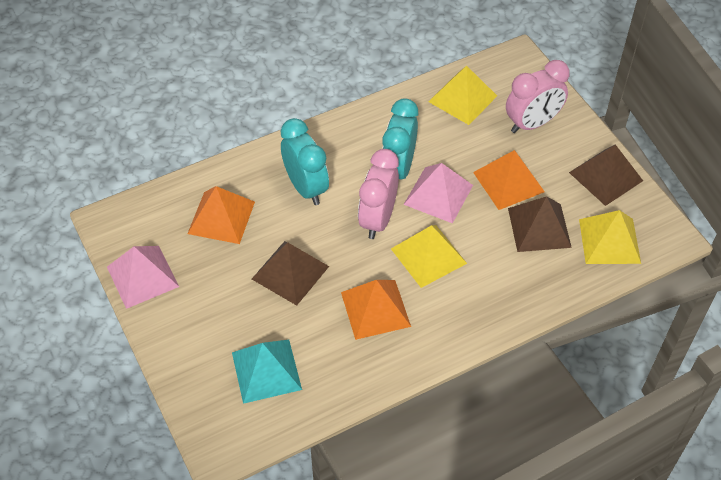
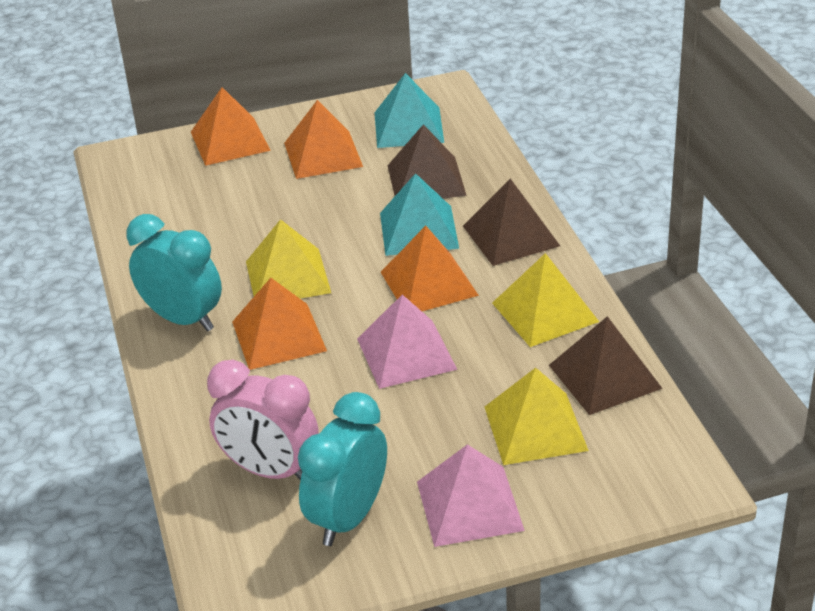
orange pyramid: [188,186,255,244] [341,280,411,340] [473,150,545,210] = 3 -> [191,87,271,166] [232,278,327,370] [284,100,363,179] [381,226,479,311] = 4
pink clock: [358,149,399,239] [506,60,570,133] = 2 -> [207,360,319,480] = 1
turquoise pyramid: [232,340,302,404] = 1 -> [374,73,444,148] [380,173,459,256] = 2

